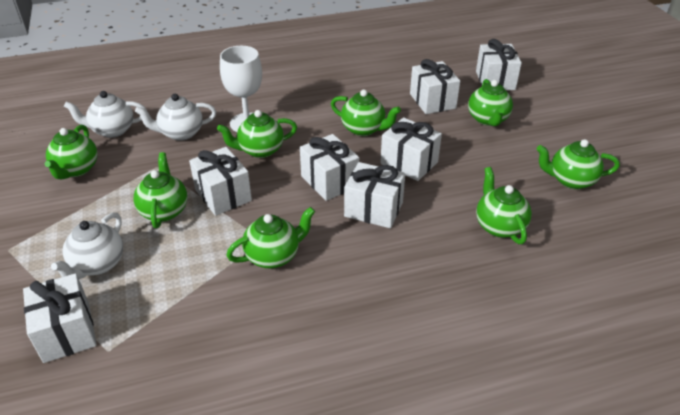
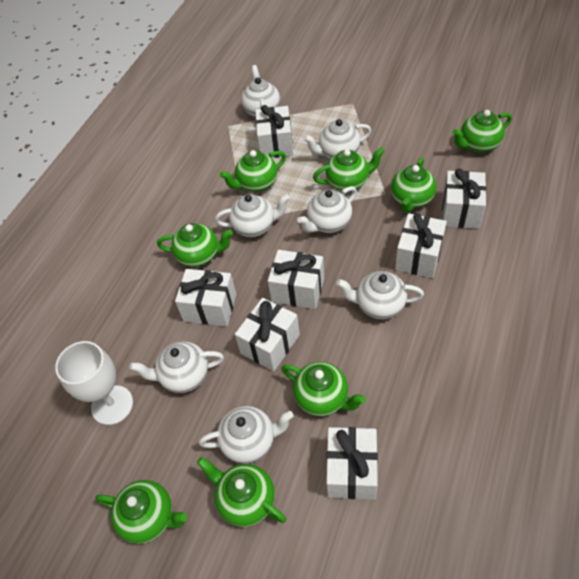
white teapot: [51,212,123,279] [64,91,146,138] [135,94,216,141] = 3 -> [130,341,224,393] [199,406,294,464] [215,194,290,237] [241,65,280,117] [297,186,357,233] [304,119,372,159] [337,271,424,319] = 7

